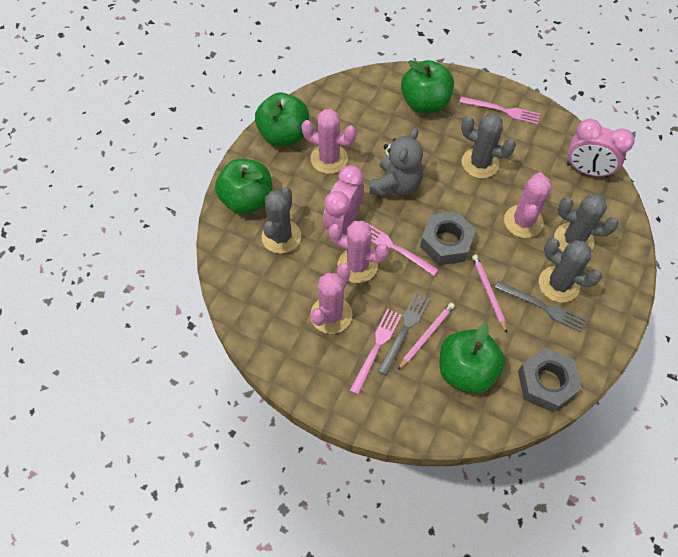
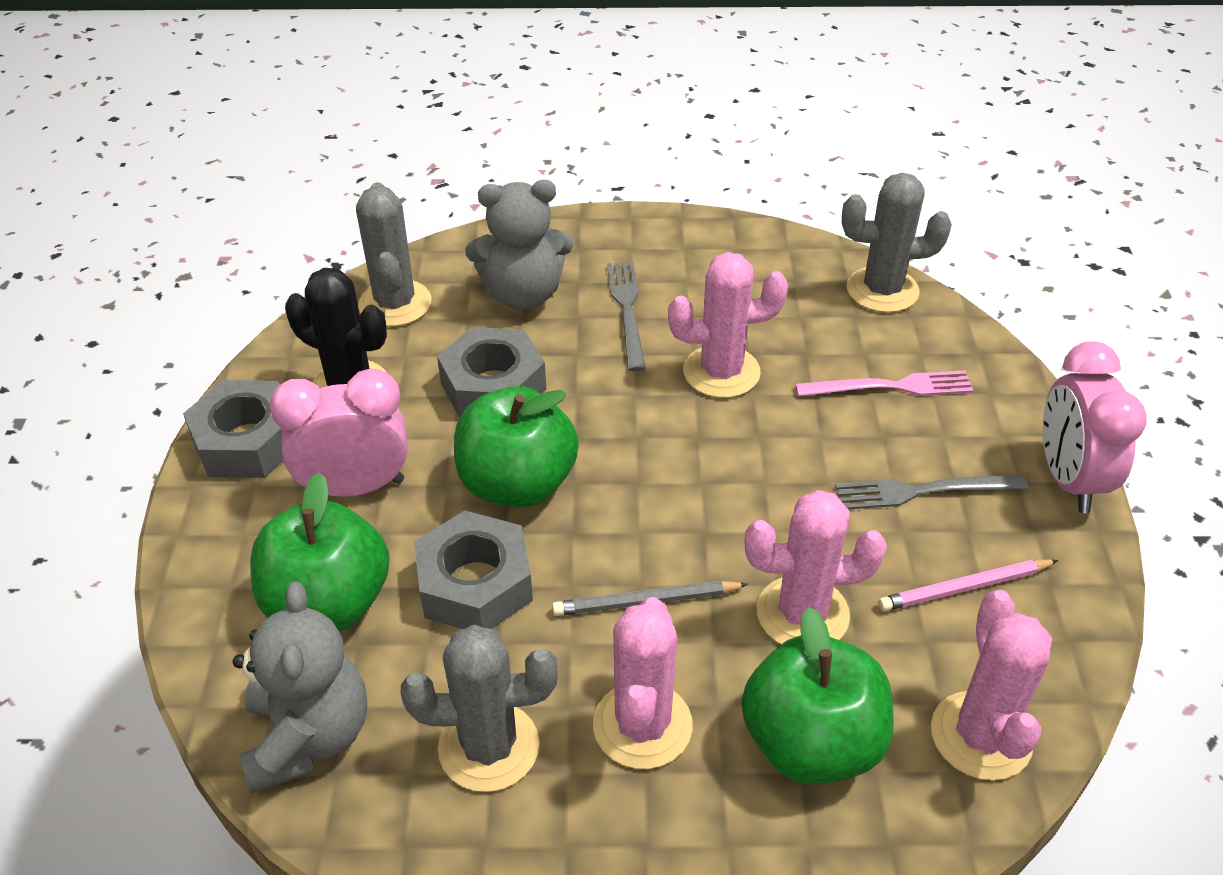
black cactus: none = 0 -> [285,268,387,388] = 1
green apple: [215,159,273,214] [255,93,309,146] [401,60,454,113] [440,323,505,394] = 4 -> [250,473,390,631] [454,386,579,508] [741,607,894,784] = 3
grey cactus: [262,187,301,254] [461,113,516,178] [539,238,602,303] [554,194,619,252] = 4 -> [356,182,432,327] [400,624,558,792] [842,173,952,313] = 3
grey nut: [420,211,476,265] [518,348,582,412] = 2 -> [183,380,283,478] [414,510,533,629] [437,327,546,418] = 3
grey pencil: none = 0 -> [552,580,748,616] = 1
grey teddy bear: [369,128,423,197] = 1 -> [233,582,367,793] [465,180,573,310] = 2
pink fork: [349,309,402,395] [366,222,439,276] [459,97,540,125] = 3 -> [795,371,974,397] = 1
pink pencil: [398,303,455,370] [472,255,507,333] = 2 -> [878,559,1058,611] = 1

